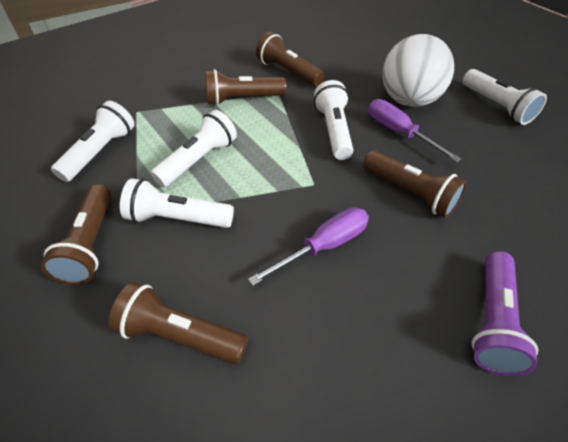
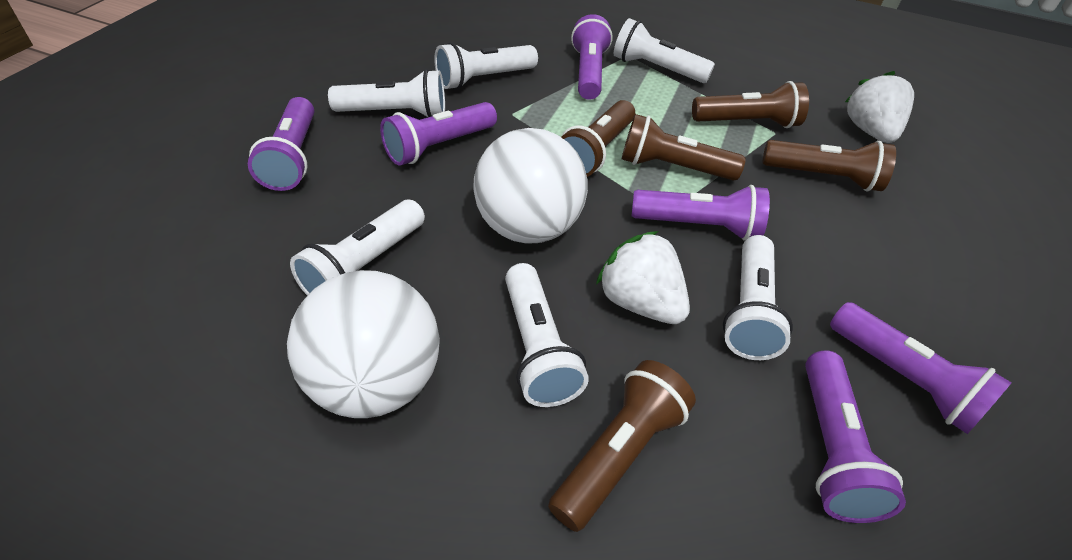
purple flashlight: [471,251,538,376] = 1 -> [248,97,314,191] [380,102,497,166] [571,14,613,100] [632,185,770,241] [805,350,906,523] [830,302,1012,434] = 6
purple screwdriver: [248,207,369,286] [368,99,461,162] = 2 -> none = 0
white ball: [382,34,454,107] = 1 -> [287,270,440,418] [473,128,588,244] = 2
white flashlight: [51,101,135,182] [120,178,234,228] [150,110,237,187] [314,80,353,160] [463,69,547,125] = 5 -> [290,200,425,296] [328,69,445,117] [434,42,538,90] [505,263,589,407] [614,18,715,83] [723,235,793,360] = 6
white strawberry: none = 0 -> [596,231,690,324] [845,71,914,143] = 2

